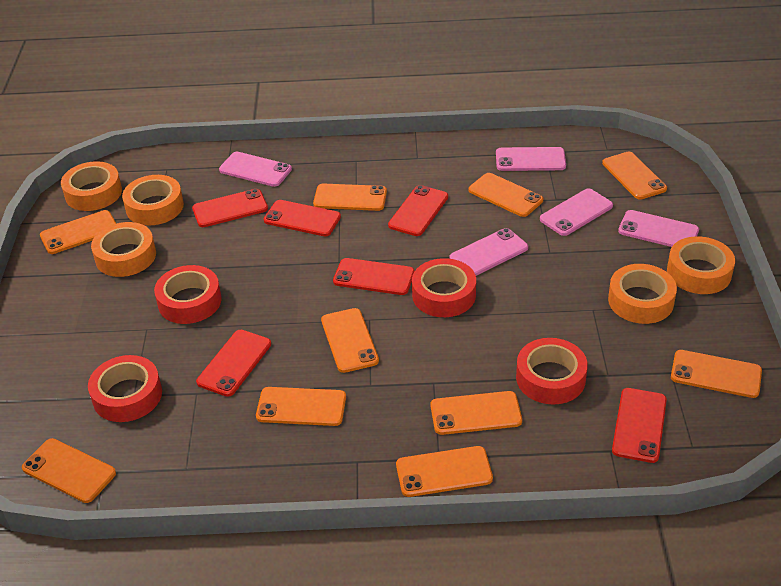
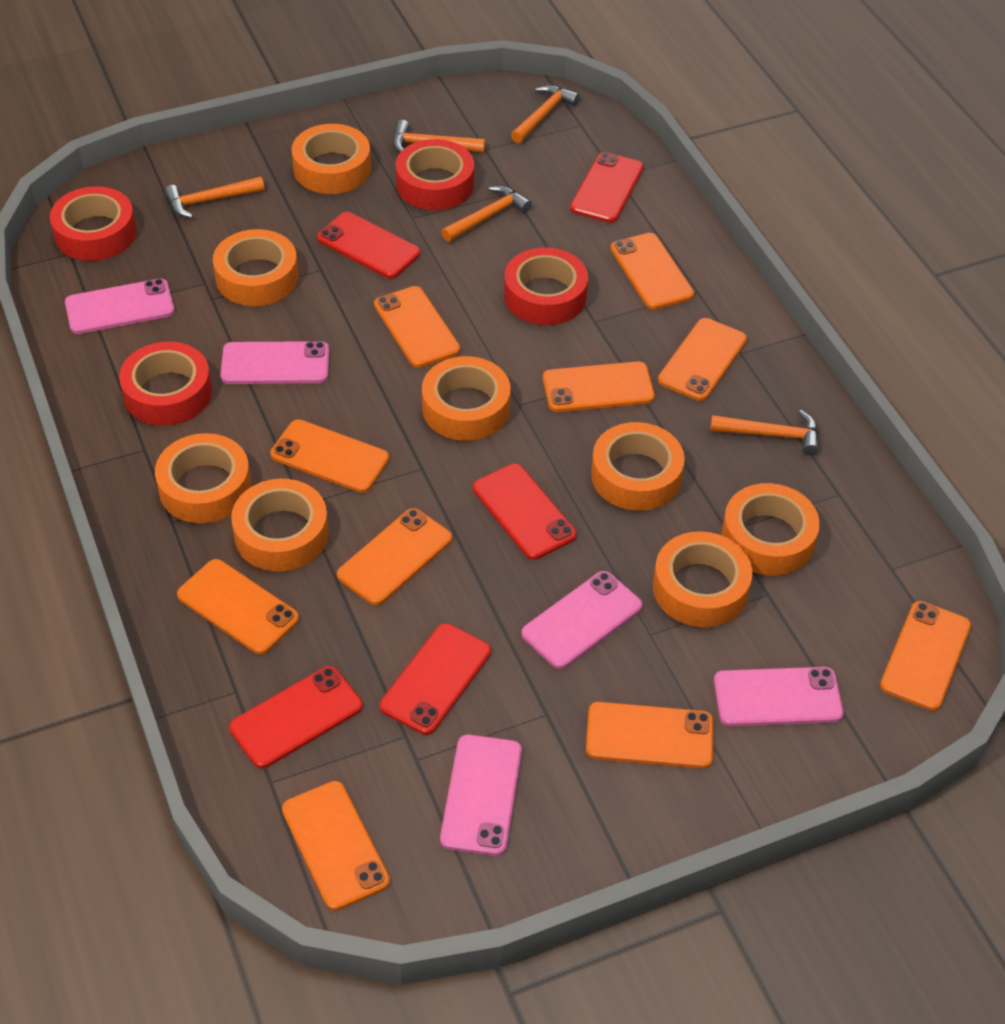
orange hammer: none = 0 -> [165,177,264,218] [393,120,485,153] [441,185,532,242] [511,85,580,143] [710,410,819,455] = 5
orange tape: [61,161,122,211] [91,222,156,277] [122,175,184,225] [608,264,677,324] [667,236,735,294] = 5 -> [155,433,251,523] [213,229,298,306] [231,479,329,572] [292,124,371,194] [422,356,511,441] [591,422,685,511] [653,531,752,627] [721,483,820,576] = 8
red phone: [192,189,268,227] [196,330,271,397] [264,200,341,236] [333,258,415,295] [388,185,448,236] [612,388,667,463] = 6 -> [229,666,363,768] [317,212,420,279] [380,623,491,735] [473,463,577,560] [570,152,644,223] = 5

